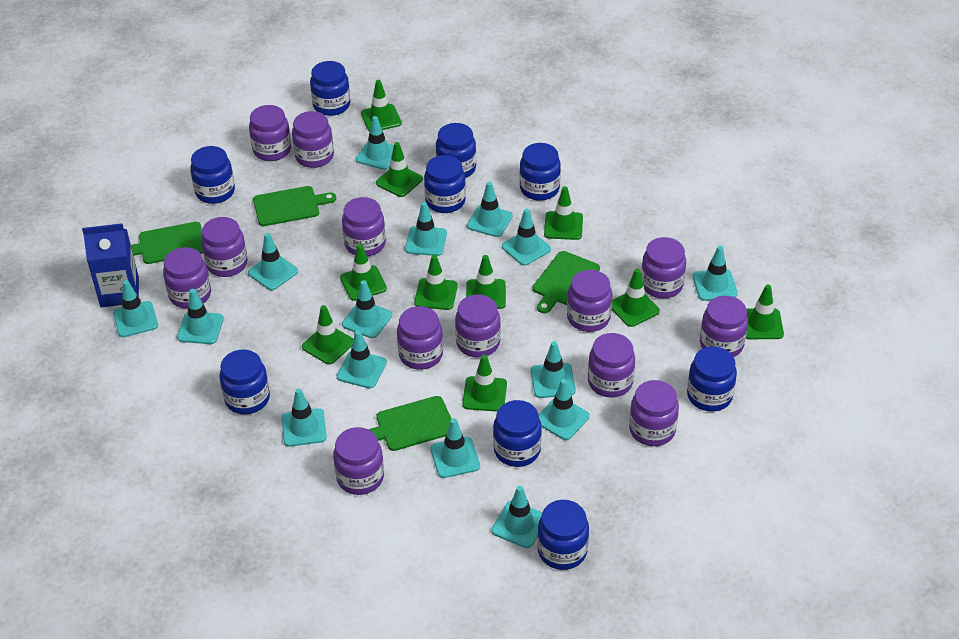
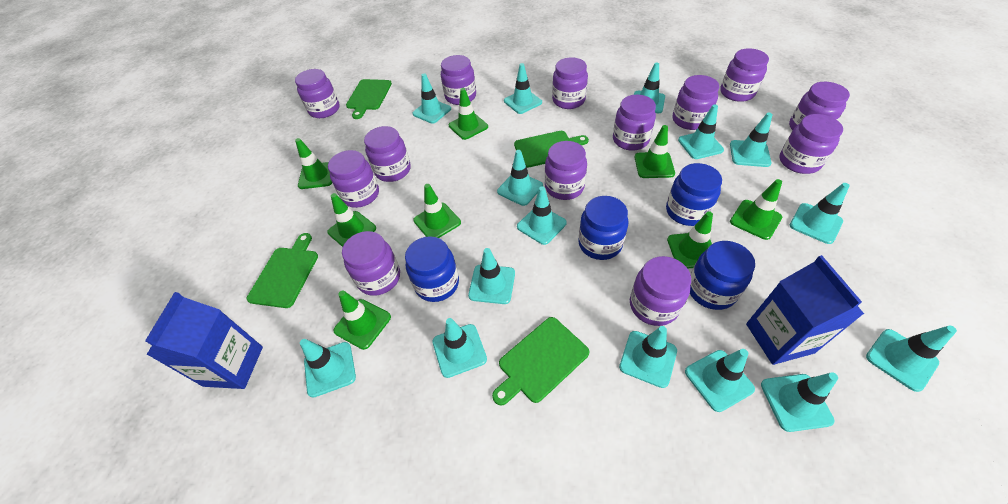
blue carton: [82,223,139,307] = 1 -> [145,292,263,389] [746,255,864,365] = 2
blue jar: [190,146,235,204] [220,349,270,414] [310,61,350,116] [424,155,466,213] [436,123,476,178] [493,400,542,467] [520,143,561,201] [537,500,589,570] [687,346,737,412] = 9 -> [405,236,459,302] [578,196,628,260] [666,163,722,226] [690,241,755,310] = 4
green traffic cone: [302,305,353,364] [340,244,387,301] [361,80,402,131] [376,142,423,197] [414,255,458,310] [462,355,507,412] [466,255,506,309] [544,187,583,240] [612,269,660,327] [746,285,784,339] = 10 -> [295,138,332,189] [327,193,376,247] [333,290,391,350] [413,184,461,238] [449,88,488,140] [634,125,675,178] [667,211,713,268] [730,179,782,240] = 8

